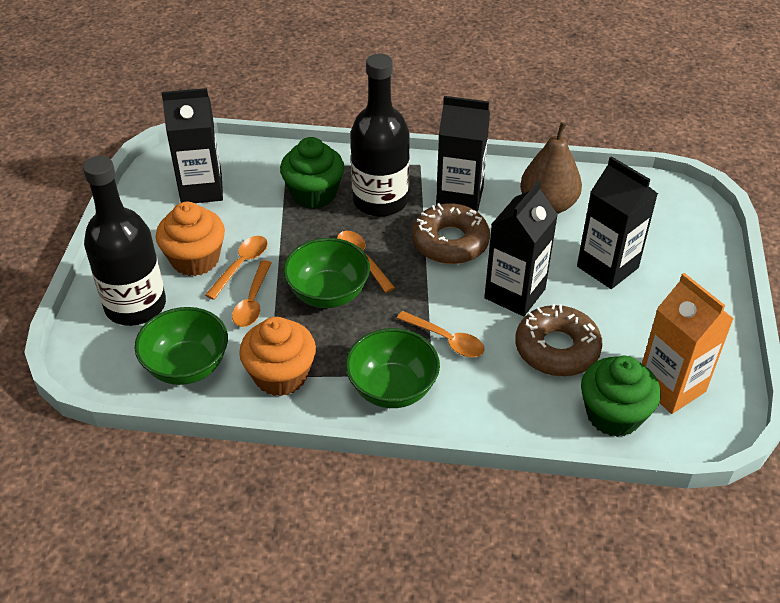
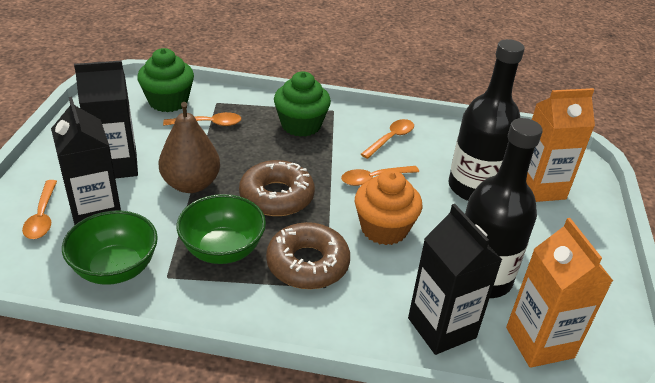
black carton: [161,88,223,203] [436,96,490,212] [484,181,558,316] [577,156,658,289] = 4 -> [51,97,121,225] [74,60,138,178] [408,204,502,355] = 3
green bowl: [135,307,228,385] [283,238,370,308] [346,328,440,408] = 3 -> [62,210,158,285] [177,194,266,264] = 2
orange carton: [642,273,734,414] = 1 -> [506,218,613,368] [526,88,595,202] = 2
orange cupcake: [156,202,225,276] [239,317,316,396] = 2 -> [355,170,423,245] = 1

